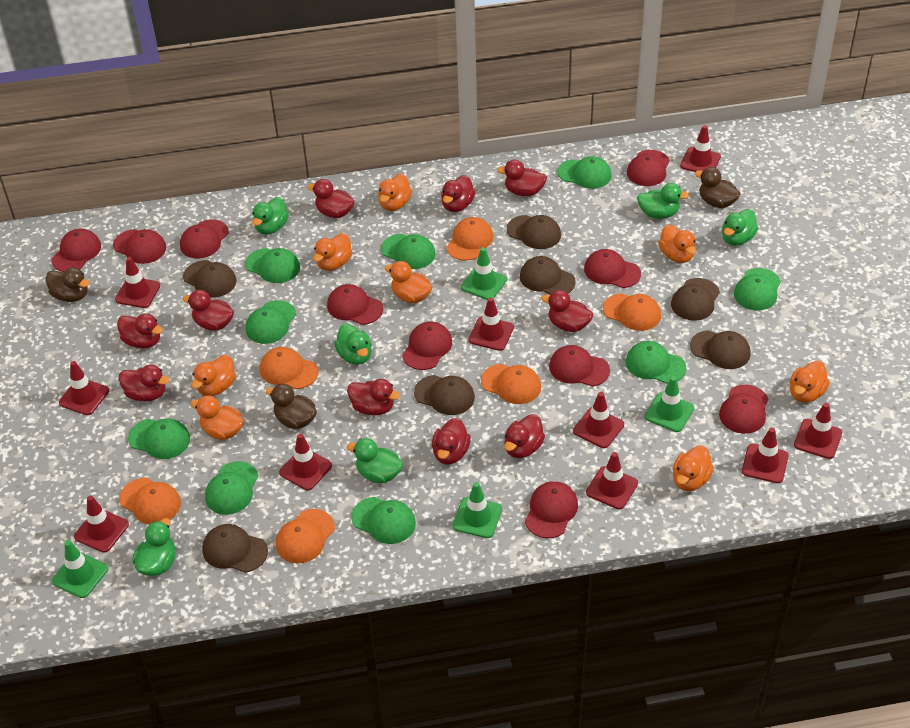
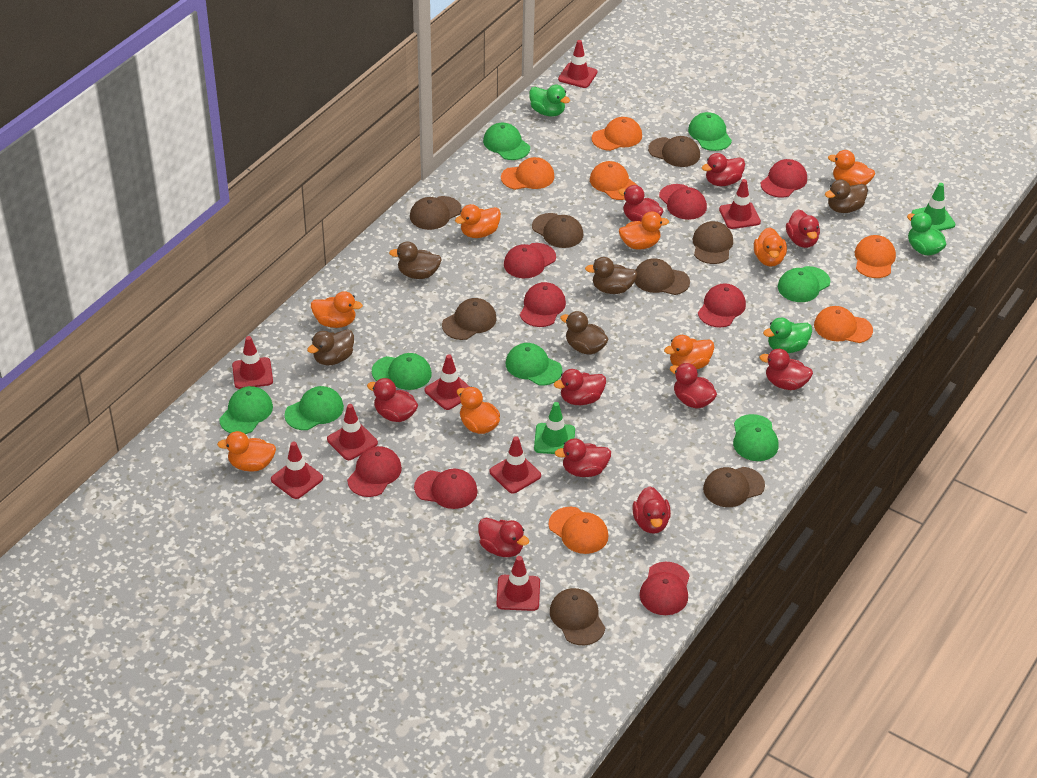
brown cap: [183,260,236,298] [202,524,268,573] [414,375,475,415] [507,215,561,249] [520,256,576,295] [671,278,720,321] [690,330,751,369] = 7 -> [410,196,462,230] [442,298,497,340] [532,213,584,248] [550,588,605,645] [635,258,690,295] [648,136,700,167] [693,221,733,264] [703,467,765,507] = 8
brown duck: [45,267,90,302] [265,384,317,429] [695,167,741,208] = 3 -> [307,329,354,365] [389,241,442,279] [560,311,609,355] [585,257,638,294] [825,179,868,213] = 5
green cap: [128,418,190,459] [205,461,258,515] [245,248,300,283] [246,300,296,344] [351,497,416,544] [381,234,435,269] [558,156,612,189] [626,341,686,384] [734,268,781,310] = 9 -> [219,386,273,434] [284,386,344,430] [372,353,432,390] [483,123,530,160] [506,343,562,386] [688,112,732,151] [733,414,778,461] [778,266,830,302] = 8
green duck: [132,518,175,576] [252,197,289,235] [334,323,372,365] [347,438,403,483] [637,183,689,219] [722,209,758,246] = 6 -> [529,85,570,116] [763,318,812,353] [907,212,946,255] = 3
green traffic cone: [52,540,108,598] [453,482,502,538] [461,247,507,300] [644,376,694,432] = 4 -> [534,402,575,454] [912,183,955,231] = 2
red cap: [51,229,101,272] [113,229,166,264] [180,219,229,259] [327,284,383,325] [402,322,452,370] [525,481,578,538] [549,345,610,386] [584,249,641,288] [627,150,670,186] [719,385,769,434] = 10 -> [347,446,402,497] [414,469,477,509] [504,243,556,278] [520,282,566,327] [640,562,690,615] [659,184,707,220] [698,283,746,328] [761,159,807,198] = 8
red traffic cone: [59,361,109,415] [74,495,129,553] [115,257,161,308] [279,434,332,490] [469,297,514,351] [573,392,624,448] [586,452,638,509] [680,125,721,172] [742,428,789,483] [794,403,842,459] = 10 -> [232,336,273,389] [271,442,323,499] [327,404,378,460] [425,354,470,410] [490,436,541,493] [496,556,540,611] [558,40,597,88] [719,179,761,229] = 8

